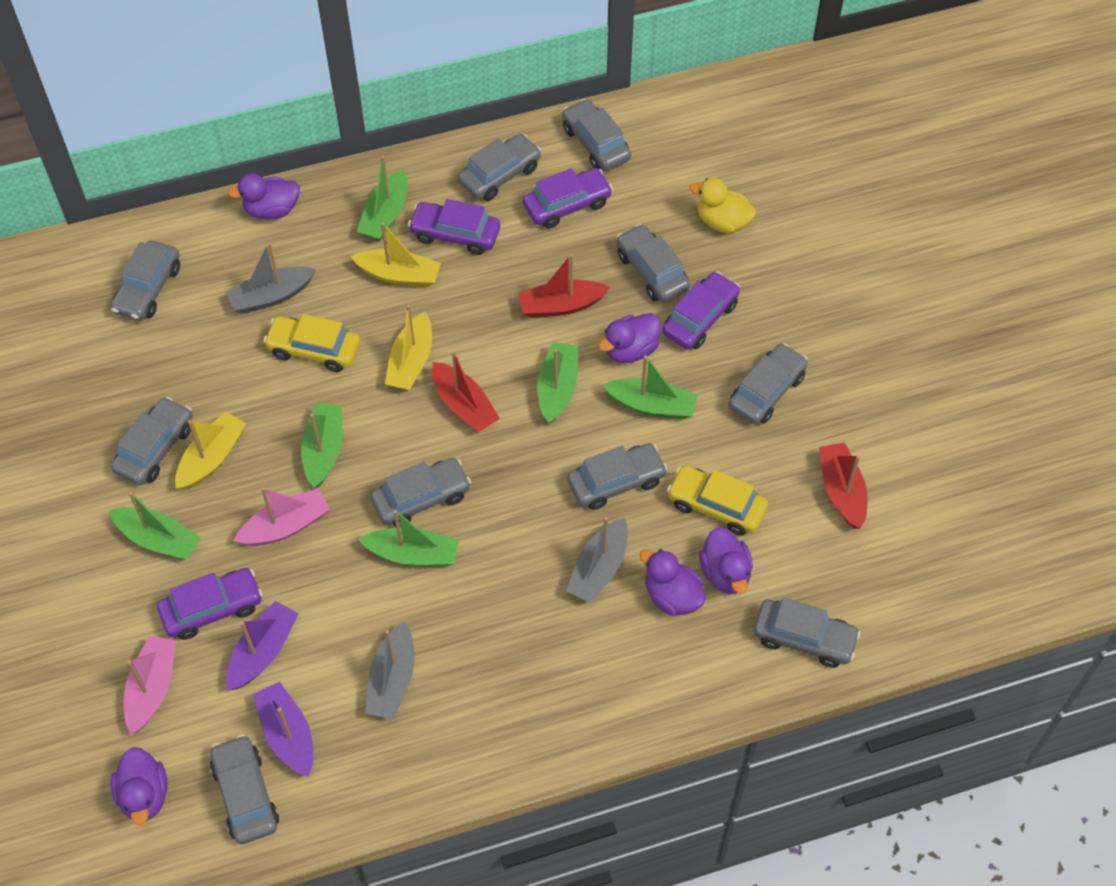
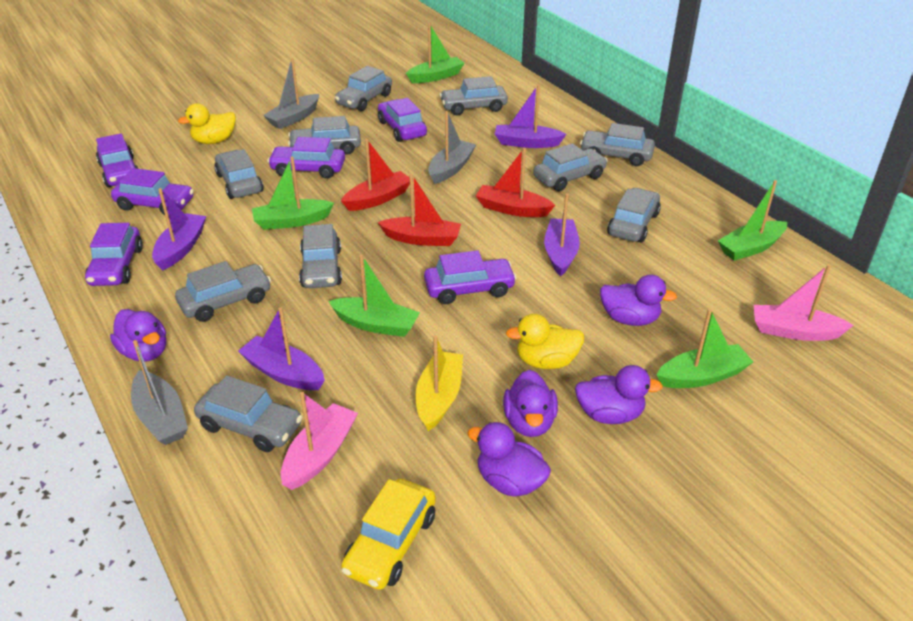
green boat: [109,492,201,560] [301,403,342,488] [357,156,408,241] [358,510,459,566] [537,342,578,424] [603,356,698,419] = 6 -> [252,157,334,230] [328,255,420,337] [406,23,465,83] [657,309,753,388] [718,180,787,261] = 5
purple boat: [226,601,299,690] [253,682,313,777] = 2 -> [152,188,206,270] [238,307,325,390] [495,84,566,148] [544,193,580,277] = 4
purple car: [157,568,263,640] [408,199,500,255] [523,168,613,229] [662,271,740,350] = 4 -> [85,223,143,286] [96,133,139,187] [111,168,194,215] [267,137,345,179] [378,98,427,142] [424,250,517,304] = 6
yellow boat: [175,411,247,490] [350,223,441,287] [385,304,432,390] = 3 -> [415,335,463,431] = 1
yellow car: [263,314,360,372] [667,466,768,536] = 2 -> [341,479,436,590] = 1
yellow duck: [689,178,756,233] = 1 -> [178,103,236,144] [506,314,584,369] = 2

